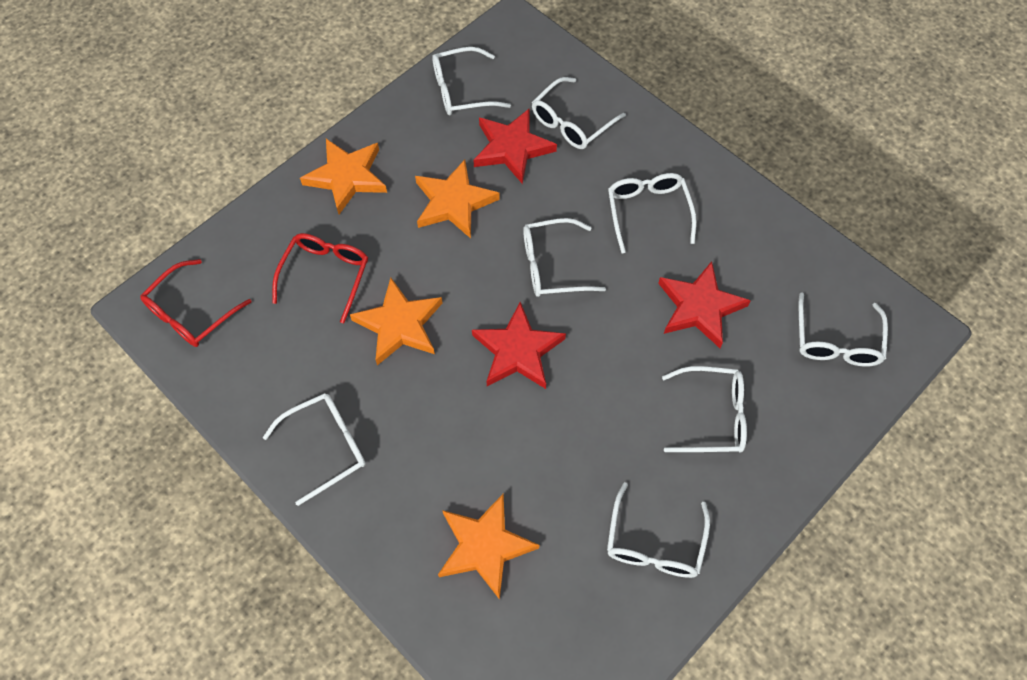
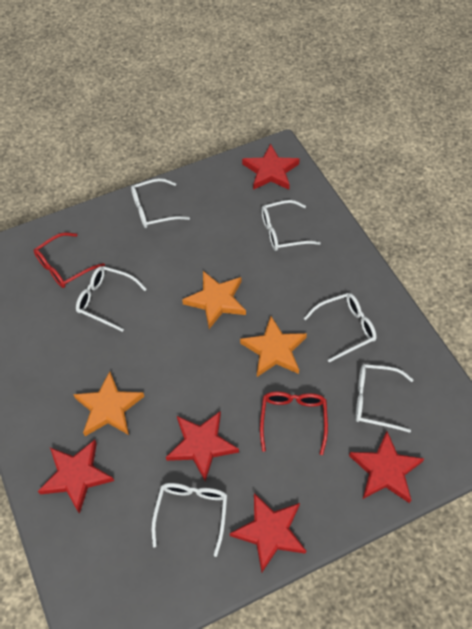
orange star: [300,139,387,214] [350,278,443,365] [415,160,500,238] [438,494,539,600] = 4 -> [73,371,144,436] [182,271,246,329] [240,316,307,377] = 3
red star: [472,302,566,389] [473,109,557,184] [658,261,751,348] = 3 -> [38,440,114,514] [166,411,239,481] [230,493,306,572] [242,144,300,190] [349,431,424,503] = 5
white glasses: [263,393,366,506] [432,47,511,115] [523,218,606,297] [532,77,626,149] [607,482,710,578] [608,173,697,254] [662,366,747,453] [799,292,888,367] = 8 -> [76,266,147,332] [131,178,190,228] [151,483,227,557] [261,200,321,251] [304,293,377,362] [355,364,413,433] = 6

